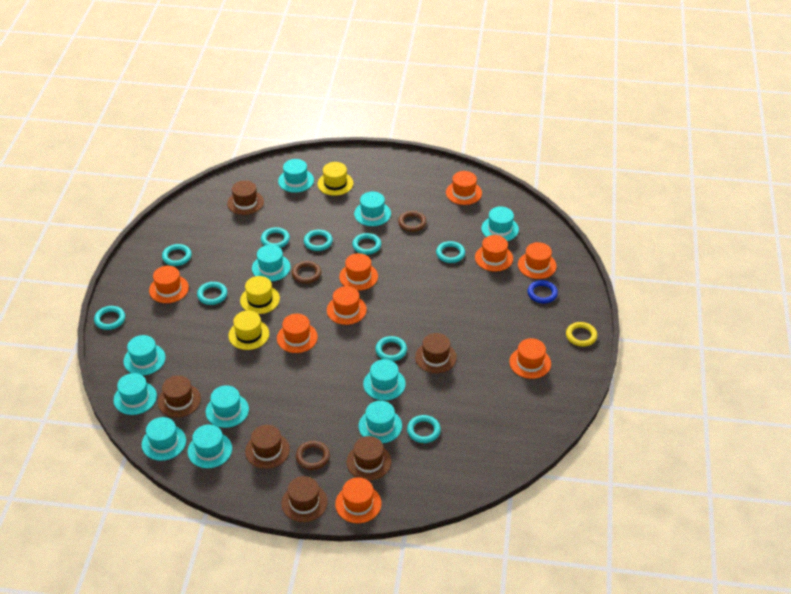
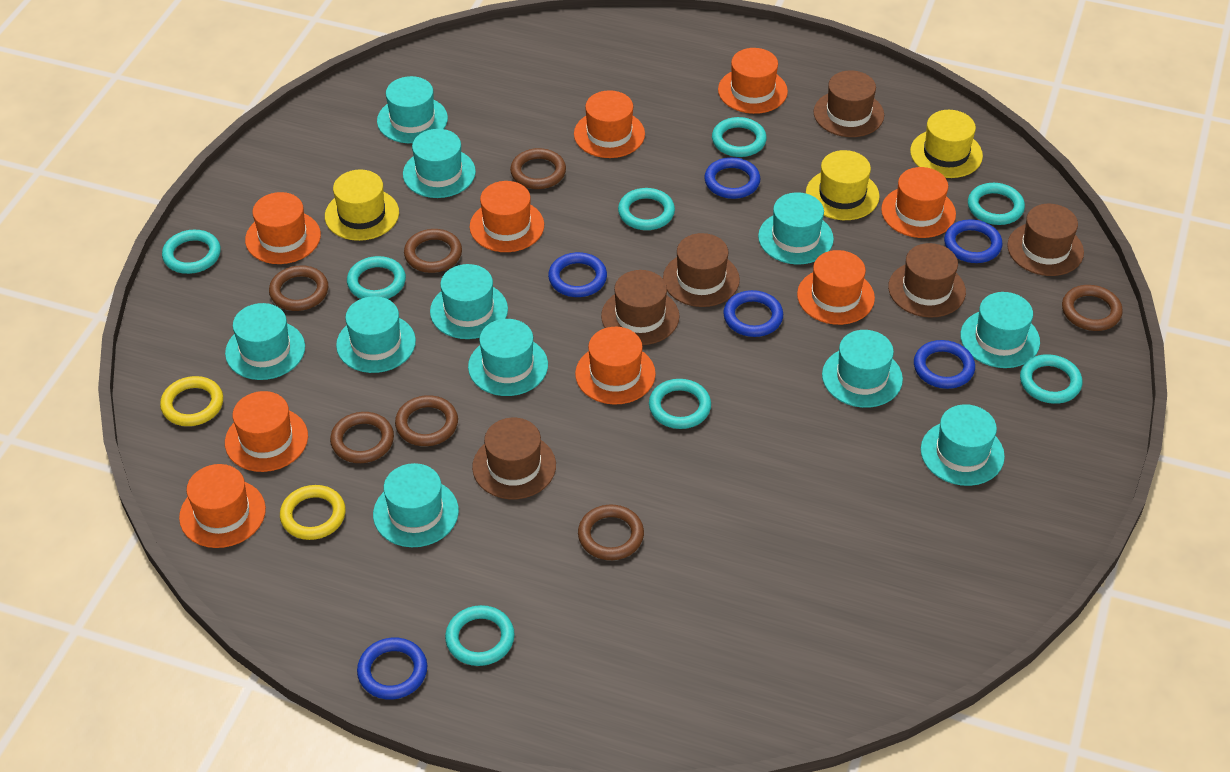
blue ring: [528,280,558,303] = 1 -> [357,638,427,700] [548,252,607,297] [704,157,760,199] [723,290,783,337] [914,340,975,389] [944,219,1003,263] = 6
brown ring: [292,261,321,284] [296,441,330,470] [398,211,427,232] = 3 -> [269,265,328,311] [330,412,394,463] [395,395,458,446] [404,229,462,273] [510,148,566,189] [578,505,644,560] [1062,285,1123,331] = 7
turquoise ring: [94,306,125,330] [162,244,192,266] [197,282,227,305] [261,227,290,248] [304,229,333,251] [352,233,381,255] [375,336,407,361] [407,415,441,443] [436,241,465,263] = 9 -> [162,230,221,274] [347,256,406,299] [445,605,515,666] [618,188,675,230] [649,379,711,429] [712,117,767,157] [968,183,1025,225] [1020,354,1082,404] = 8
yellow ring: [566,322,597,347] = 1 -> [160,376,223,426] [280,485,346,540] = 2

